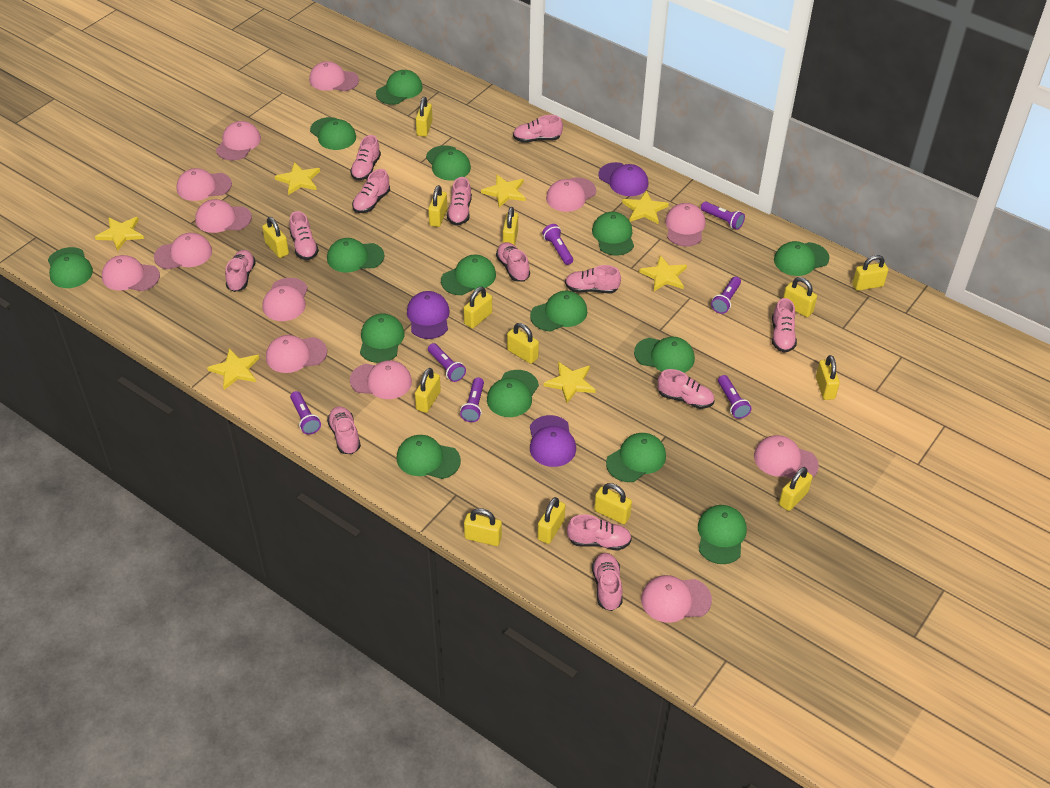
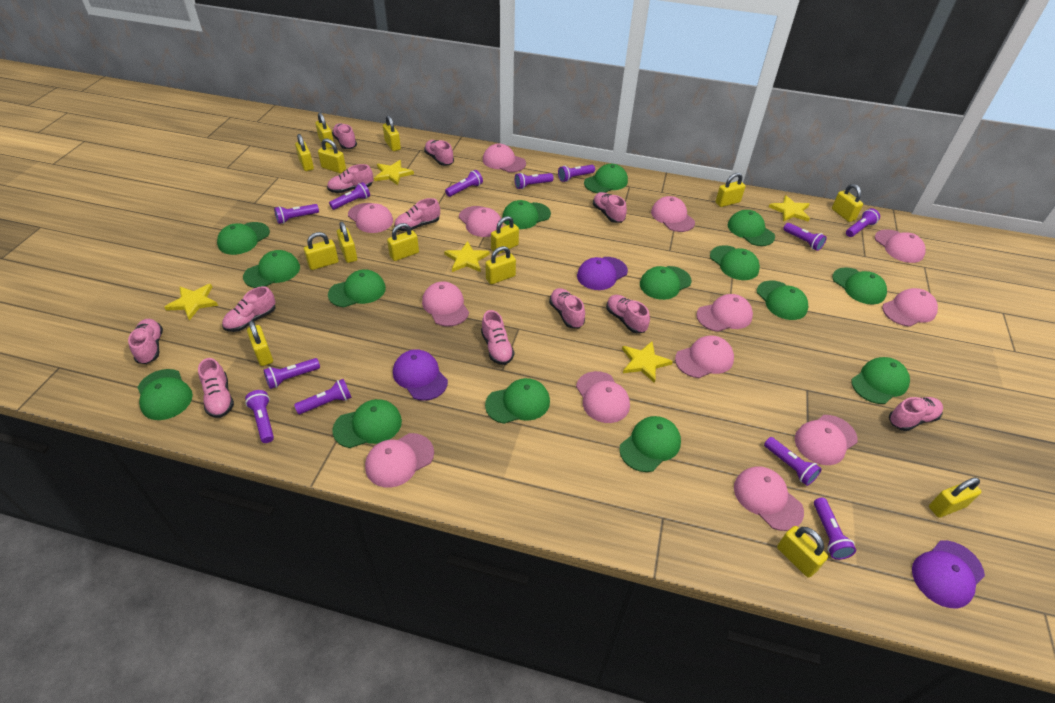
pink shoe: [225,250,256,292] [289,211,319,260] [327,406,361,454] [350,135,381,180] [352,169,390,213] [447,177,472,225] [496,242,530,281] [513,115,563,143] [565,265,621,293] [567,514,632,551] [592,553,623,611] [658,369,714,409] [772,298,797,353] = 13 -> [128,319,163,364] [198,358,234,418] [222,286,275,332] [327,164,373,193] [332,123,357,149] [394,198,440,232] [424,140,454,166] [481,310,514,365] [549,288,585,328] [593,192,627,223] [606,295,650,333] [889,397,943,431] = 12
purple flashlight: [290,391,321,435] [428,343,466,382] [460,377,484,422] [542,224,573,265] [701,201,745,230] [711,277,741,314] [718,375,752,419] = 7 -> [245,390,274,443] [263,358,320,389] [274,204,319,224] [294,379,352,414] [329,182,370,210] [445,170,483,197] [515,173,554,189] [558,165,595,182] [764,437,822,486] [783,223,827,251] [814,498,856,560] [846,208,880,237] = 12
yellow star: [95,217,144,251] [207,348,259,390] [275,162,320,195] [481,174,526,208] [544,362,596,403] [622,190,669,224] [639,255,687,291] = 7 -> [165,284,218,321] [374,160,414,185] [444,241,490,272] [622,342,673,383] [769,195,810,222] = 5

